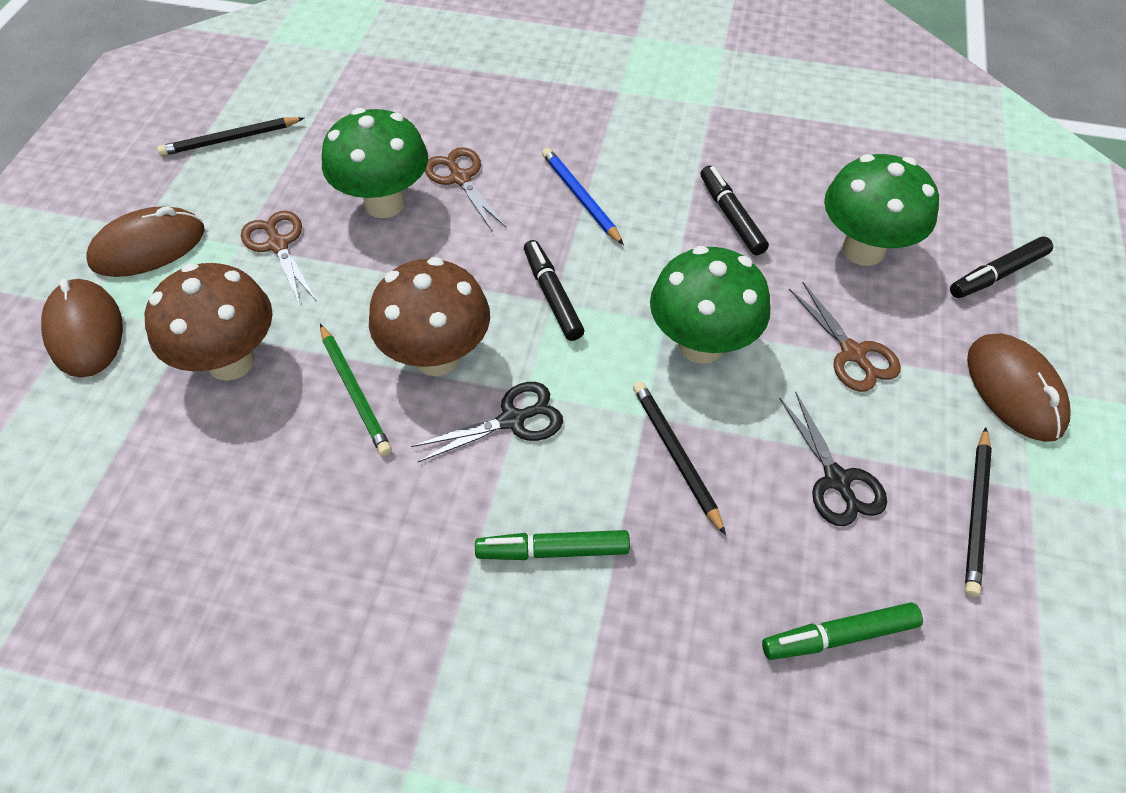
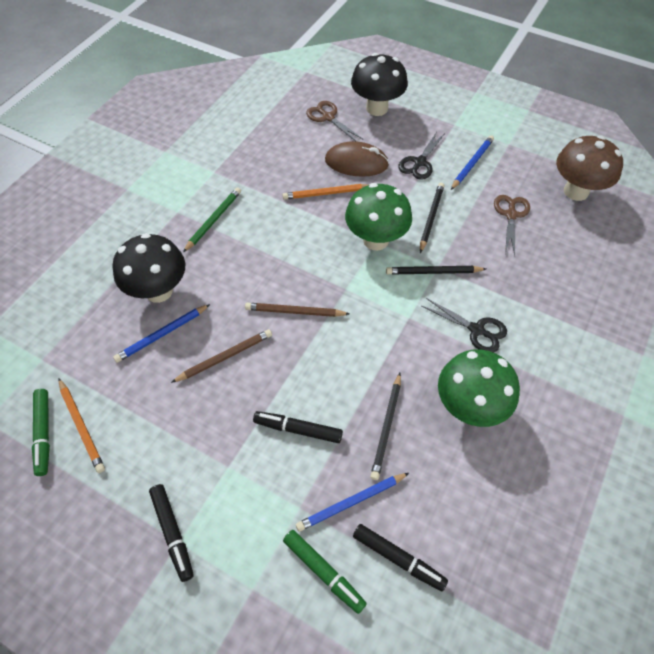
black mushroom: none = 0 -> [112,233,185,303] [351,53,408,116] = 2
blue pencil: [542,148,624,245] = 1 -> [113,304,210,363] [296,473,409,532] [451,135,494,190] = 3
brown mouse: [41,279,123,378] [86,206,205,277] [967,333,1071,442] = 3 -> [325,141,389,177] = 1
brown mushroom: [145,263,273,381] [369,257,490,376] = 2 -> [556,135,623,201] = 1
brown pencil: none = 0 -> [171,329,272,383] [245,303,349,317] = 2
brown scissors: [241,211,317,304] [425,147,506,232] [789,282,901,392] = 3 -> [306,101,363,142] [494,195,530,256] = 2
green mushroom: [322,108,428,218] [650,246,770,363] [824,154,939,266] = 3 -> [345,183,412,251] [438,349,520,427] = 2
orange pencil: none = 0 -> [59,379,105,473] [282,184,368,200] = 2

